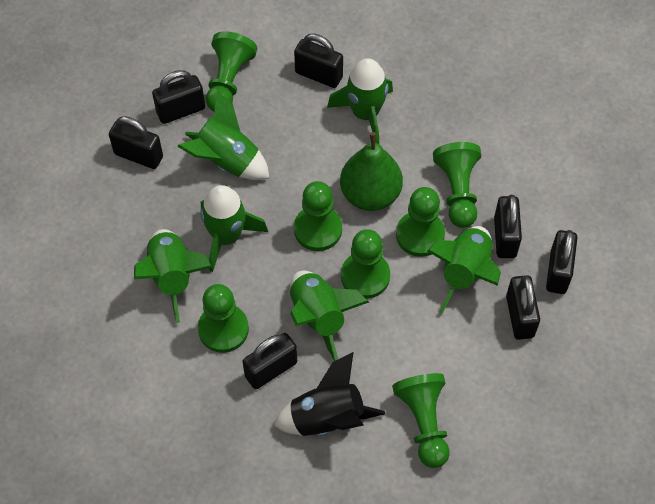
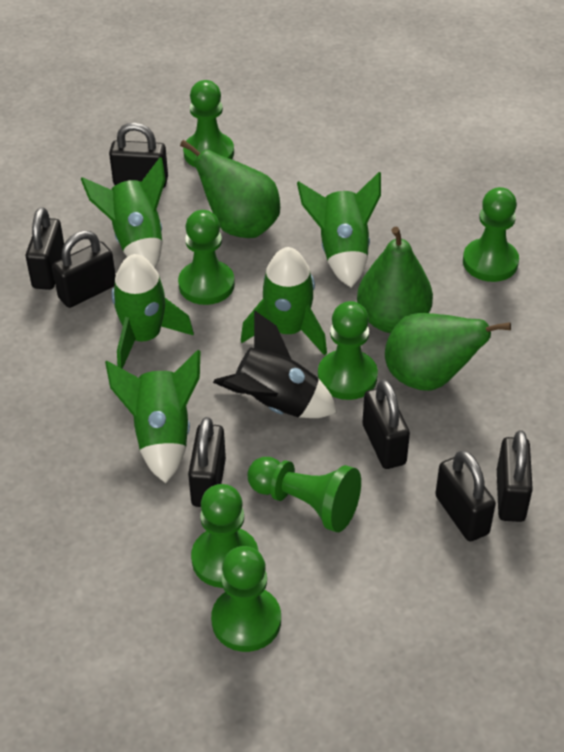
green pear: [340,132,403,211] = 1 -> [180,140,280,238] [357,227,433,333] [385,313,511,391] = 3
green rocket: [134,229,212,323] [177,91,269,180] [201,185,268,272] [290,271,369,361] [327,58,393,144] [427,226,501,313] = 6 -> [81,157,166,268] [105,350,200,483] [111,254,194,369] [240,247,327,355] [297,172,381,287] = 5

